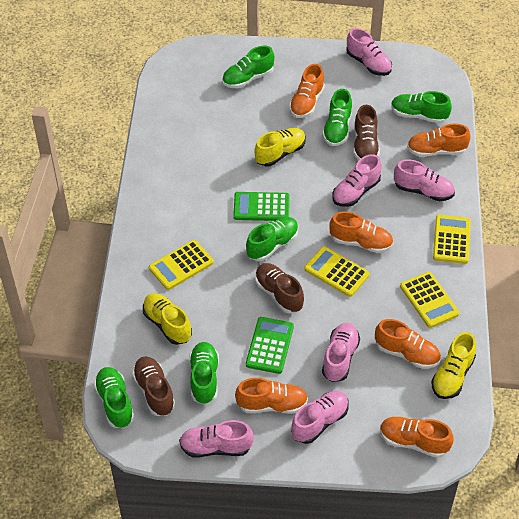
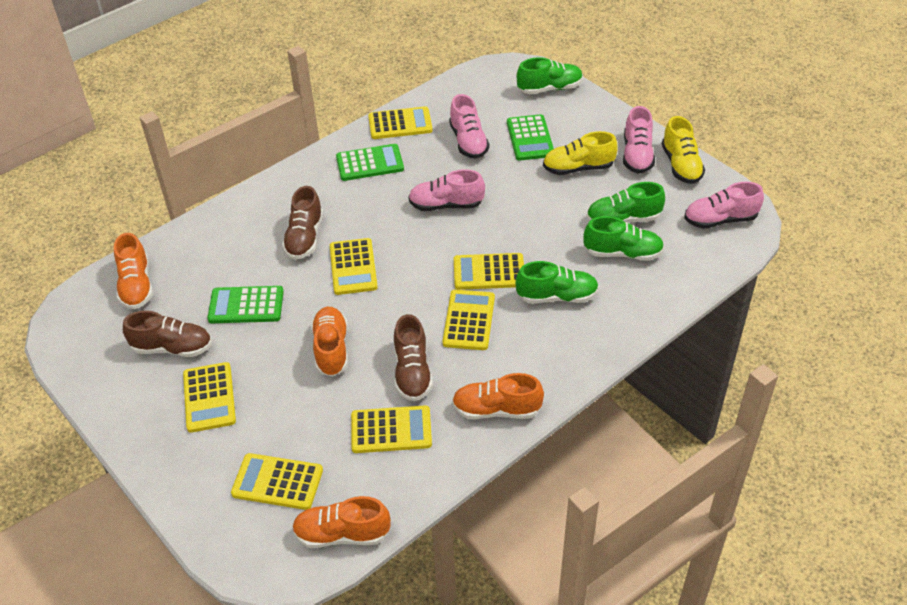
green calculator: [233,192,290,221] [246,317,294,374] = 2 -> [207,286,284,323] [336,144,404,181] [507,114,554,161] = 3
green shoe: [94,367,134,428] [189,342,219,405] [222,46,274,88] [246,217,298,261] [322,89,352,146] [391,91,452,123] = 6 -> [516,261,599,304] [517,57,583,94] [583,216,664,261] [586,182,665,223] = 4
orange shoe: [235,378,308,414] [289,64,325,118] [330,211,393,253] [375,319,441,369] [380,417,453,458] [407,124,471,157] = 6 -> [114,233,153,309] [292,496,391,548] [311,307,348,377] [452,373,544,420] = 4
pink shoe: [179,420,254,458] [291,391,349,444] [322,323,360,382] [332,154,382,207] [346,28,392,76] [394,160,455,201] = 6 -> [408,169,485,211] [449,94,489,159] [623,106,655,173] [684,182,764,229] = 4
yellow calculator: [149,240,214,290] [304,246,370,297] [400,272,459,328] [433,215,471,264] = 4 -> [183,362,236,433] [231,453,323,510] [330,238,378,295] [351,405,432,453] [368,106,433,139] [443,290,495,350] [454,253,524,290] = 7
yellow shoe: [143,293,192,345] [255,128,306,167] [431,332,476,399] = 3 -> [543,131,618,175] [662,116,705,184] = 2

